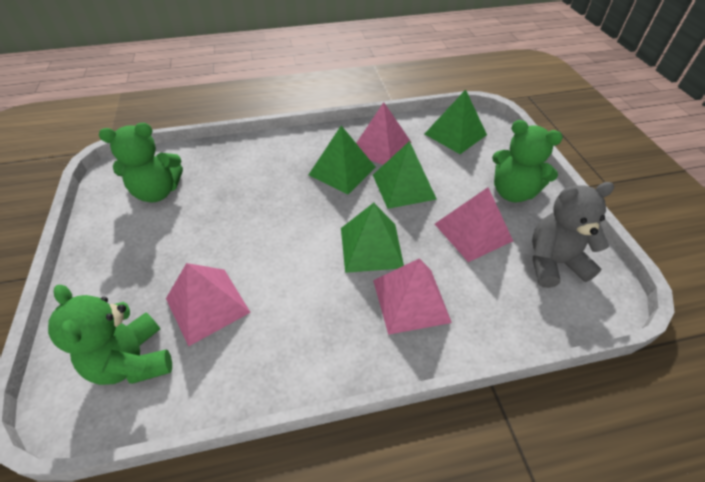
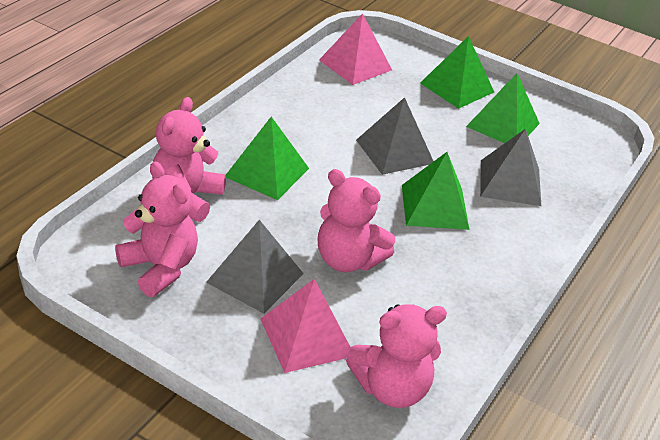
green teddy bear: [48,285,172,385] [99,123,183,202] [492,120,563,202] = 3 -> none = 0
grey pyramid: none = 0 -> [206,220,304,313] [356,97,434,175] [480,129,541,206] = 3
grey teddy bear: [532,182,614,288] = 1 -> none = 0
pink pyramid: [166,263,251,347] [356,102,411,165] [373,258,452,335] [435,187,513,262] = 4 -> [260,279,351,373] [319,13,392,85] = 2
pink teddy bear: none = 0 -> [115,161,198,297] [152,97,226,222] [318,169,395,272] [346,304,447,408] = 4

